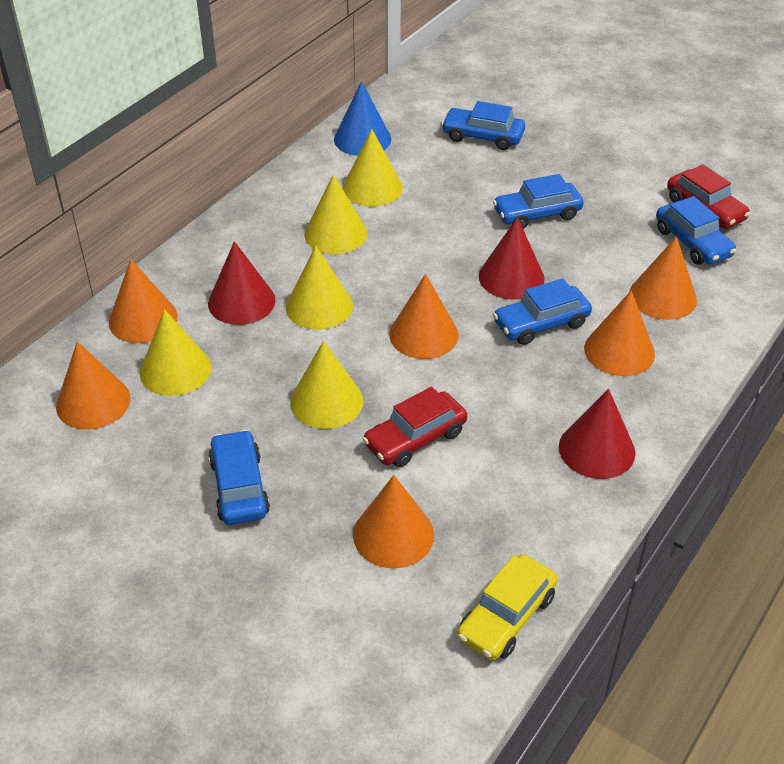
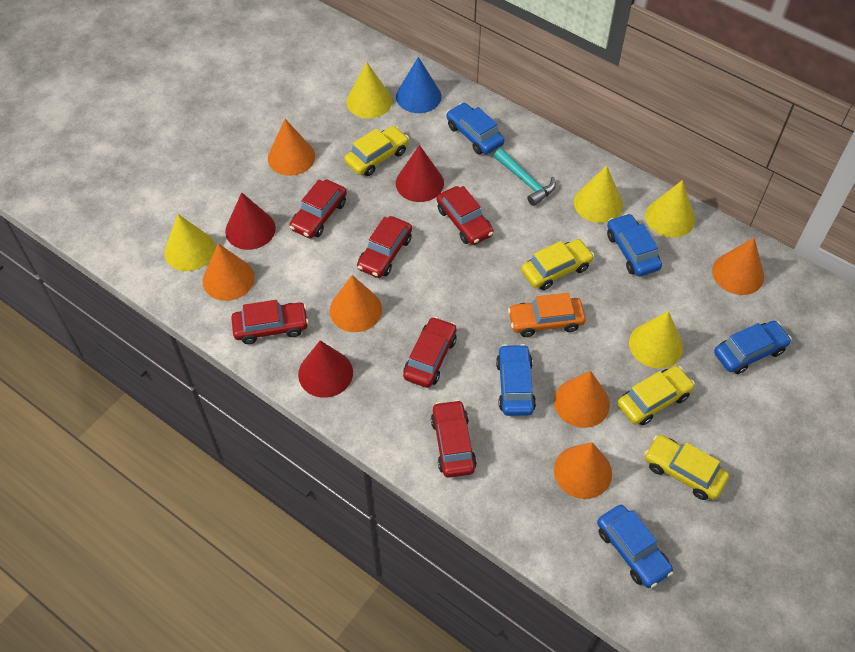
orange car: none = 0 -> [508,293,586,337] = 1
red car: [363,387,467,467] [667,164,750,229] = 2 -> [231,300,309,344] [289,180,347,238] [357,216,412,278] [403,317,457,388] [431,400,477,478] [437,186,494,245] = 6
turquoise hammer: none = 0 -> [494,148,556,206] = 1
yellow car: [457,554,558,661] = 1 -> [344,126,409,176] [521,239,594,290] [617,366,695,426] [644,435,729,500] = 4

